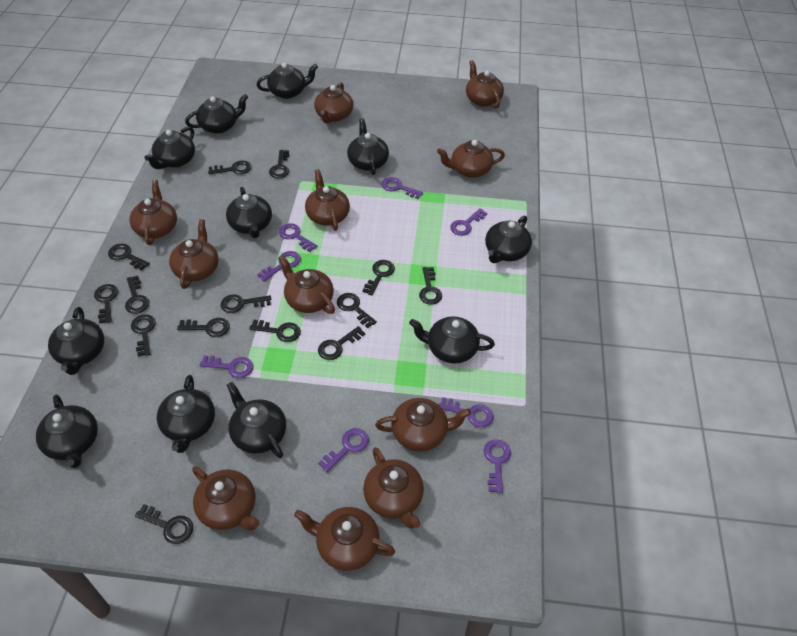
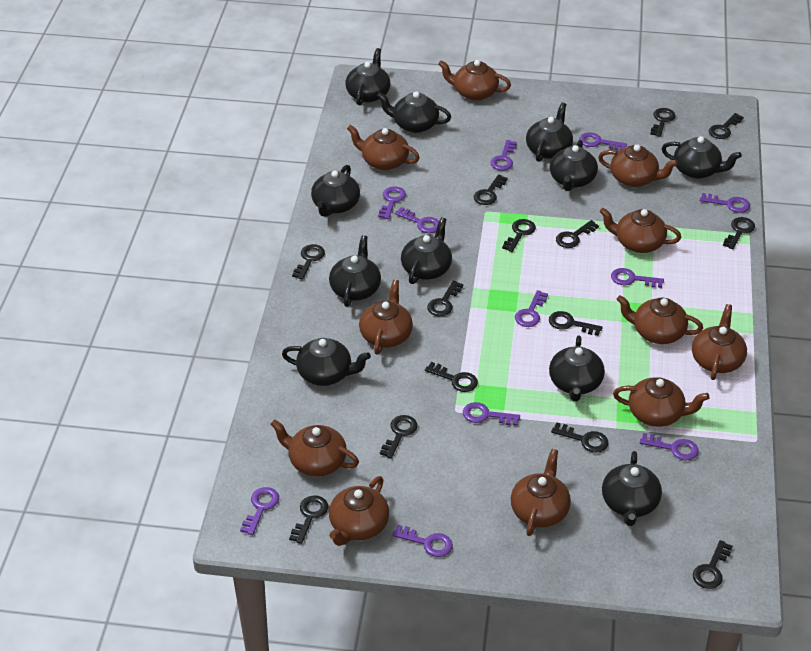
purple key: [200,356,253,378] [257,251,301,281] [279,223,318,252] [318,428,369,472] [382,177,423,199] [439,397,494,427] [450,208,487,236] [484,439,511,494] = 8 -> [240,487,279,535] [378,186,406,219] [392,525,453,557] [395,207,439,233] [463,402,520,426] [490,140,517,170] [515,290,548,327] [579,132,627,150] [611,268,664,288] [640,433,699,461] [700,193,750,213] = 11

